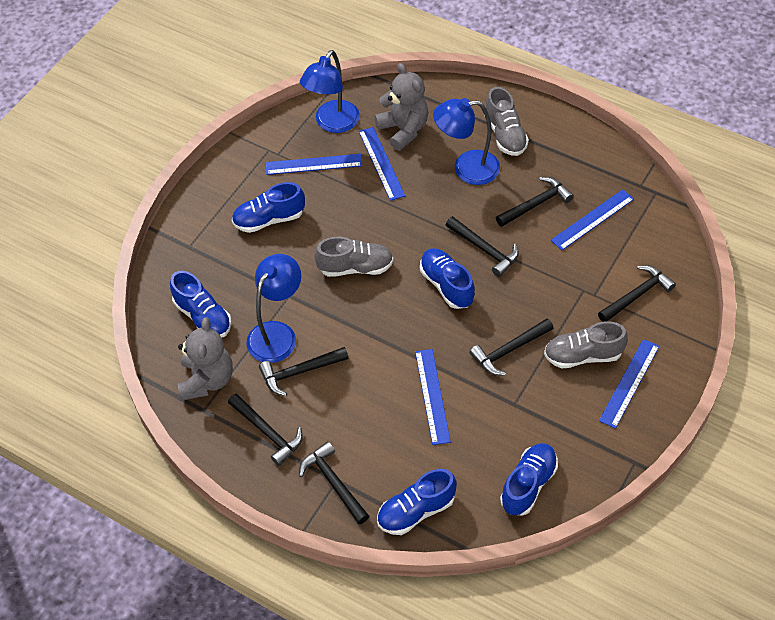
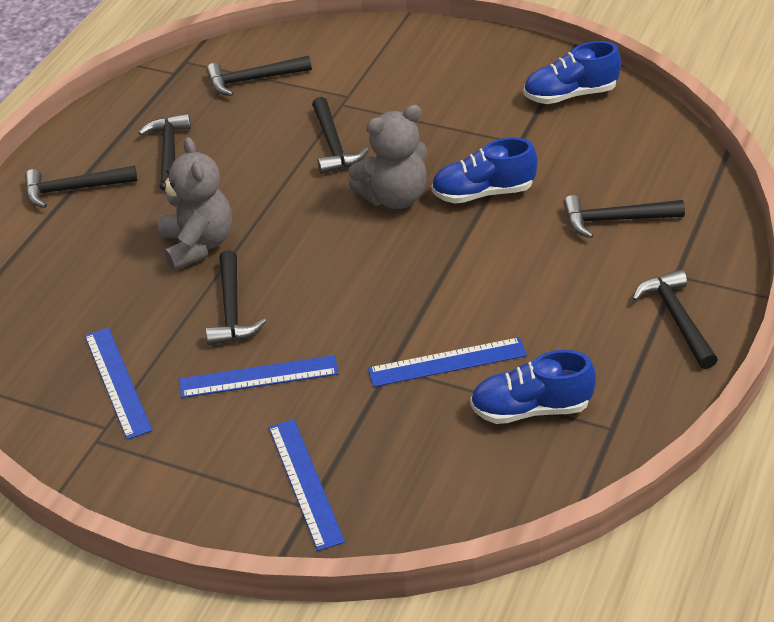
blue lamp: [246,254,301,363] [300,50,360,133] [433,98,500,185] = 3 -> none = 0
blue ruler: [266,154,362,175] [359,127,405,201] [415,349,451,445] [551,189,634,250] [599,339,660,429] = 5 -> [85,327,153,440] [180,355,338,398] [269,419,345,551] [368,337,527,387] = 4
blue shoe: [170,271,231,337] [232,182,305,233] [377,469,457,535] [420,248,475,309] [500,443,558,516] = 5 -> [431,137,537,204] [470,350,596,424] [524,41,621,104] = 3
grey shoe: [314,237,394,277] [484,87,529,156] [544,321,628,368] = 3 -> none = 0

